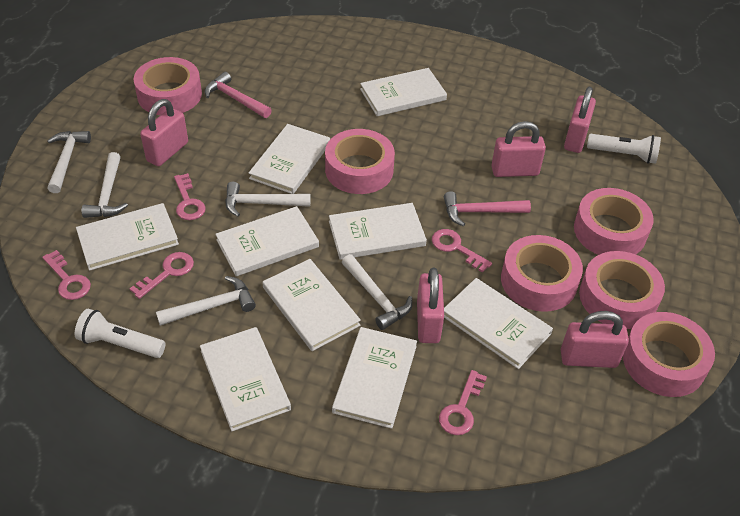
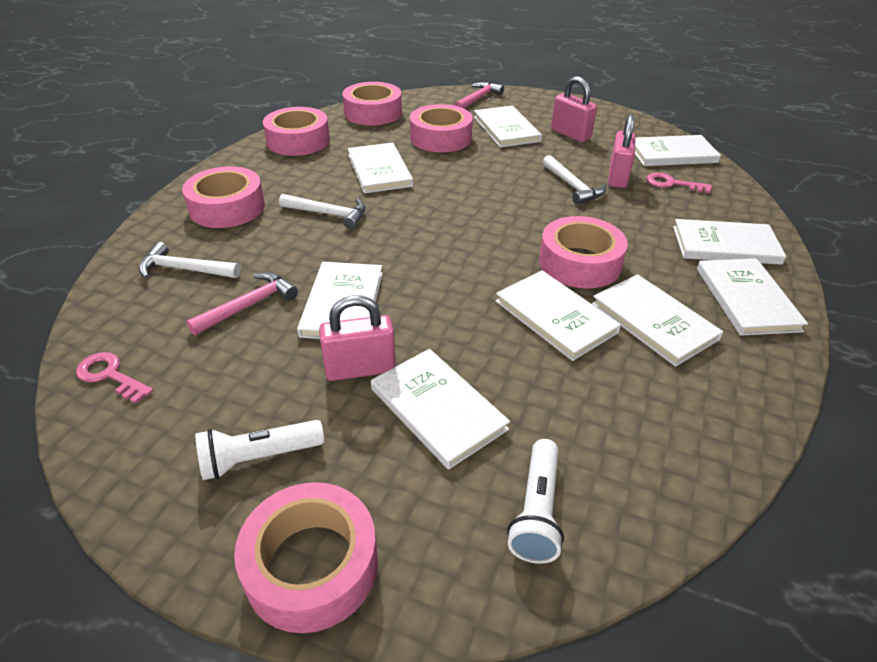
pink key: [42,250,91,300] [130,252,194,299] [174,173,206,220] [432,229,492,273] [439,370,487,435] = 5 -> [76,352,153,404] [647,172,712,193] = 2
pink padlock: [140,99,188,166] [417,268,444,343] [491,121,546,177] [561,311,629,368] [564,87,596,153] = 5 -> [319,295,396,381] [551,76,597,142] [608,114,636,188] = 3
white hammer: [47,131,91,193] [82,152,128,218] [156,276,256,326] [225,182,311,217] [342,254,412,330] = 5 -> [139,242,241,278] [279,194,366,229] [543,155,606,205] = 3

